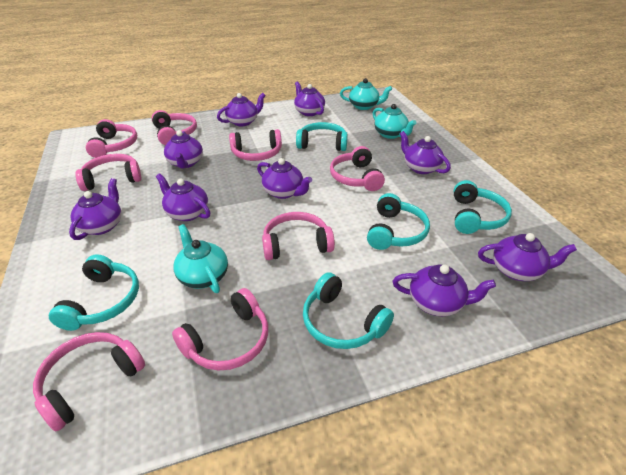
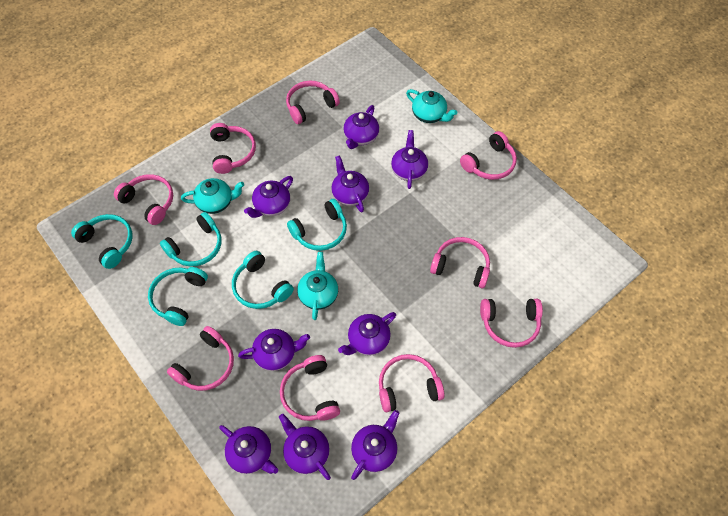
pink headphones: [33,332,145,431] [75,154,142,191] [86,119,137,158] [152,110,197,145] [172,288,268,371] [229,129,282,161] [262,212,335,260] [330,146,385,191] = 8 -> [114,174,173,225] [167,326,234,391] [210,123,256,174] [280,355,340,421] [286,81,340,124] [379,354,444,412] [430,237,490,288] [460,131,517,180] [480,299,543,348] = 9

